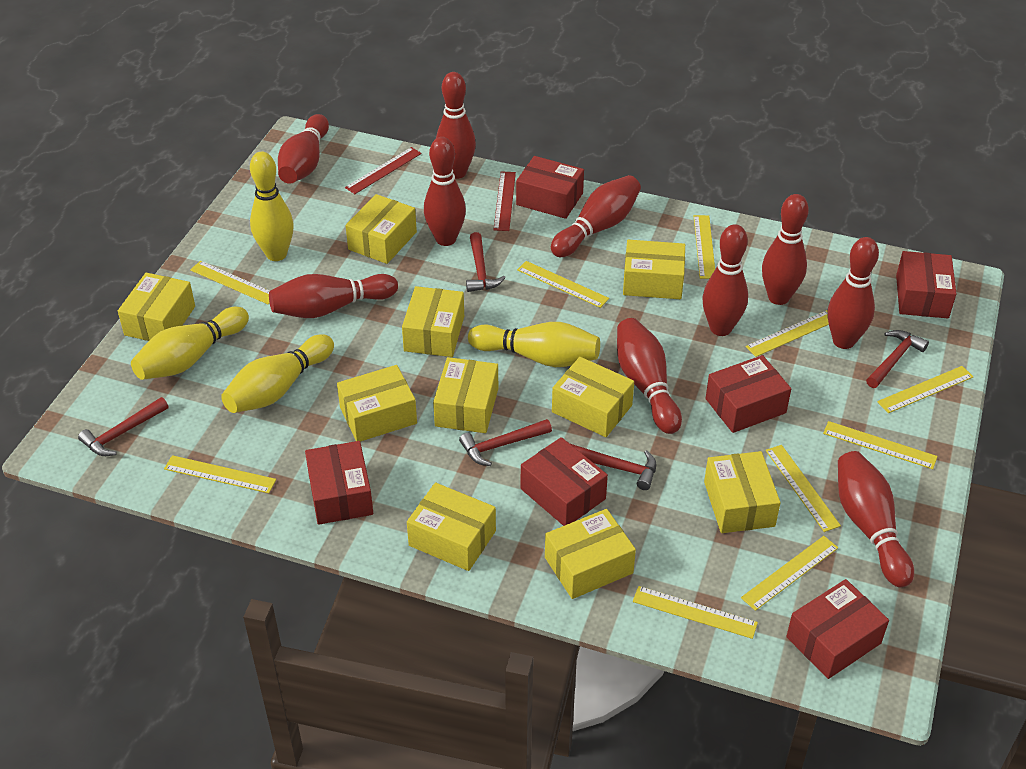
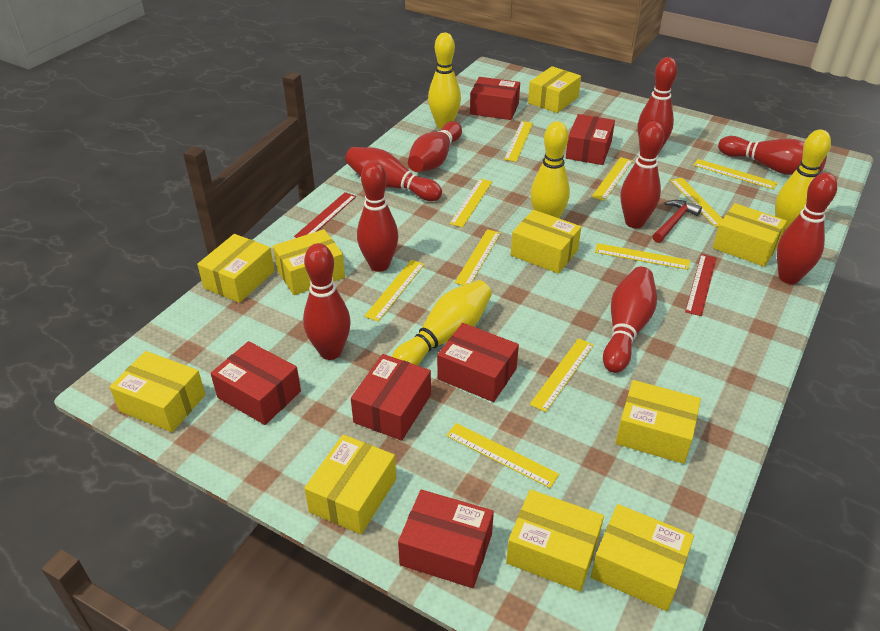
red bowling pin: [269,274,398,318] [278,114,329,184] [424,137,466,246] [436,72,476,179] [551,175,641,257] [617,318,682,434] [702,224,748,336] [762,194,809,305] [828,237,879,349] [838,451,914,588] = 10 -> [303,243,351,360] [345,147,442,201] [357,161,398,272] [408,121,462,172] [603,267,657,373] [621,122,664,228] [638,57,677,155] [718,136,827,175] [777,173,837,284] = 9
red hammer: [78,397,169,456] [459,419,552,466] [466,232,506,292] [569,443,656,490] [866,330,929,388] = 5 -> [652,200,702,243] = 1

